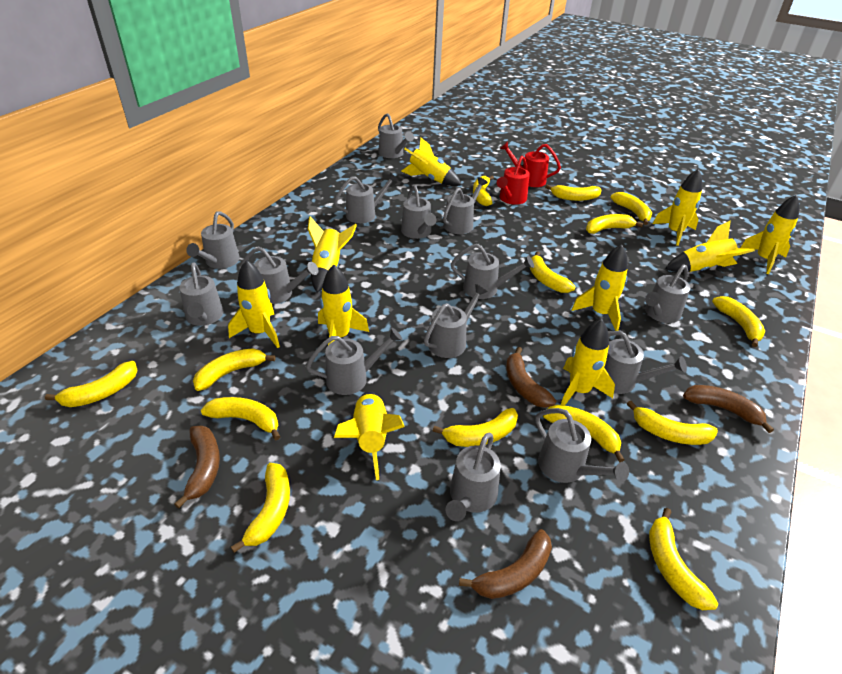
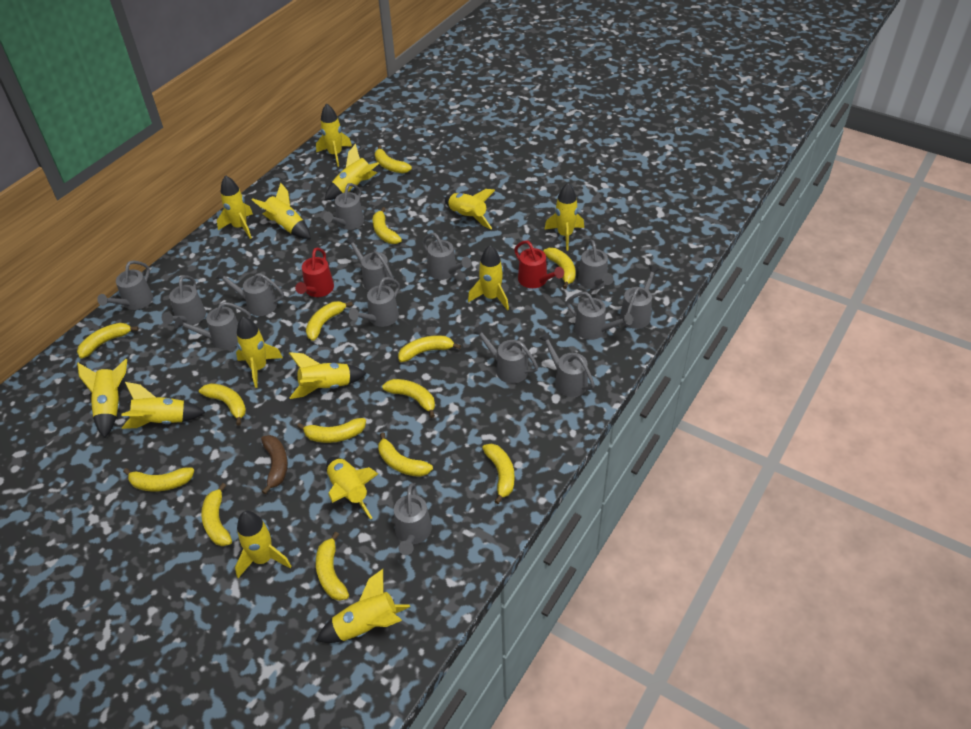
brown banana: [174,425,220,509] [459,529,552,599] [506,347,556,408] [683,385,774,433] = 4 -> [261,435,288,494] = 1
yellow rocket: [228,260,280,348] [308,216,357,292] [318,265,369,345] [334,391,405,480] [402,138,461,186] [561,319,615,405] [572,244,628,331] [653,169,702,246] [665,220,755,272] [740,195,800,274] = 10 -> [77,359,127,438] [121,382,205,429] [217,175,253,239] [235,511,291,578] [236,316,283,388] [251,183,311,239] [289,352,367,399] [316,103,352,167] [316,569,410,643] [325,144,379,200] [326,457,378,519] [445,189,495,229] [468,245,509,310] [544,183,584,251] = 14

